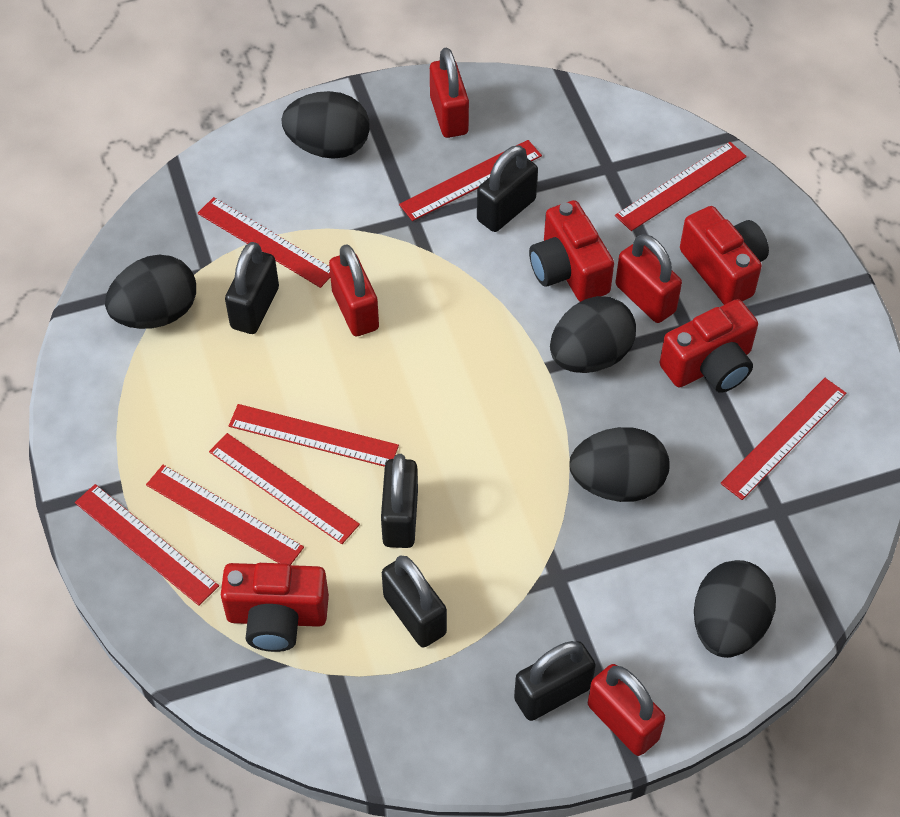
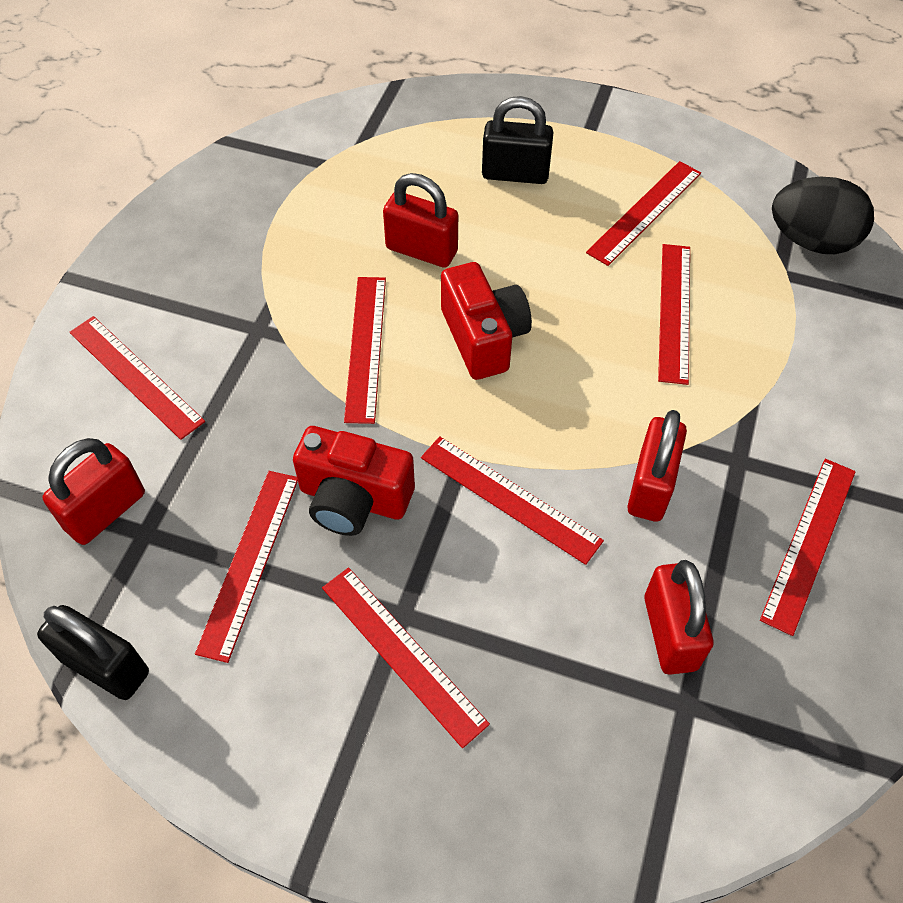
black egg: [105,255,196,329] [281,91,370,159] [550,296,636,373] [569,427,670,502] [694,560,776,658] = 5 -> [772,177,874,254] = 1
black padlock: [225,242,279,334] [381,454,418,548] [382,556,447,648] [477,145,538,232] [514,641,596,721] = 5 -> [37,605,149,700] [482,96,554,184] = 2
red camera: [221,563,329,652] [529,200,614,302] [659,299,758,393] [680,206,769,305] = 4 -> [293,426,415,536] [441,262,532,380] = 2

